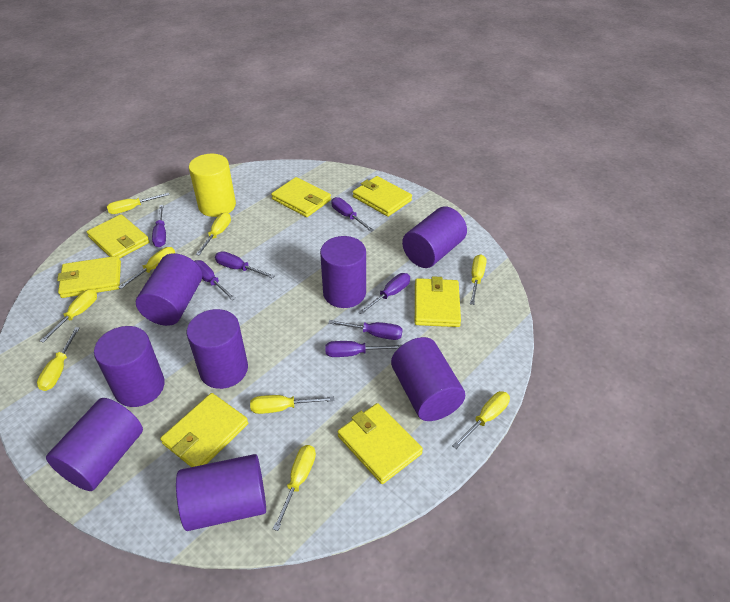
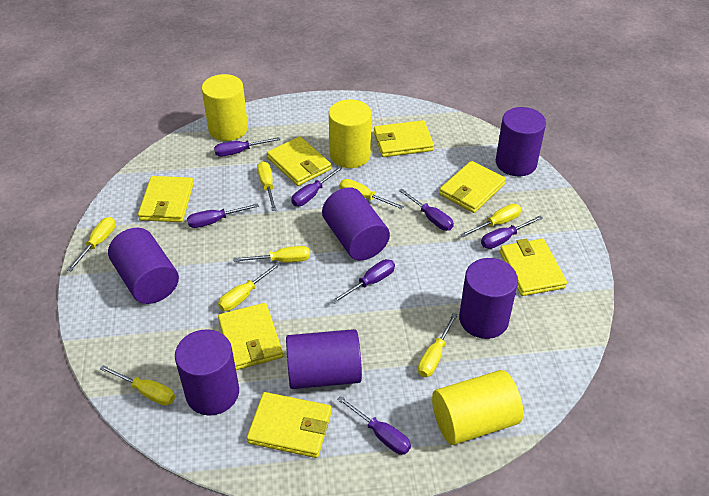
purple cylinder: [46,398,143,491] [94,326,165,407] [136,253,202,326] [176,454,266,531] [187,309,248,389] [320,236,366,308] [391,337,465,421] [402,207,467,268] = 8 -> [108,228,179,304] [175,329,239,415] [286,329,362,389] [322,187,390,260] [459,258,518,339] [496,107,546,176] = 6
yellow cylinder: [189,154,236,217] = 1 -> [202,74,248,141] [329,99,371,168] [432,370,523,445] = 3
yellow screwdriver: [37,327,80,391] [40,289,97,343] [107,193,170,214] [118,247,175,289] [196,212,231,255] [250,395,334,414] [273,445,316,531] [452,391,510,449] [470,254,486,305] = 9 -> [67,217,116,271] [100,365,175,406] [218,262,281,311] [234,246,310,262] [257,161,277,211] [339,179,404,209] [418,313,458,377] [460,204,521,237] = 8

